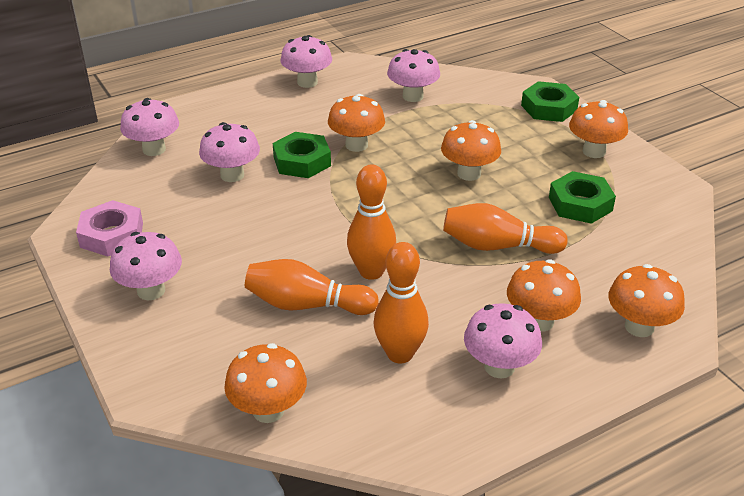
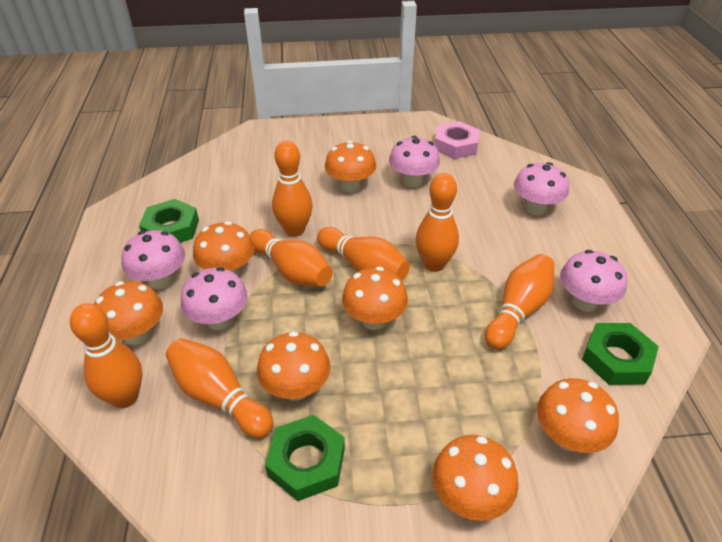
orange bowling pin: [245,259,379,315] [347,165,396,280] [374,242,429,363] [443,203,568,254] = 4 -> [70,303,142,408] [166,338,274,438] [250,229,332,286] [272,141,313,237] [317,227,410,280] [416,173,459,272] [485,254,555,349] = 7
orange mushroom: [224,343,307,423] [328,94,385,152] [441,120,501,181] [507,260,581,332] [569,100,628,158] [609,264,685,337] = 6 -> [94,281,163,345] [193,221,255,276] [257,331,330,401] [325,140,376,193] [342,267,408,330] [432,435,518,521] [537,378,619,453] = 7
pink mushroom: [110,232,182,300] [120,98,179,156] [199,122,260,182] [281,35,332,88] [387,49,440,102] [464,303,542,378] = 6 -> [121,230,185,289] [181,267,247,330] [389,136,440,187] [514,162,569,215] [560,250,627,312] = 5

